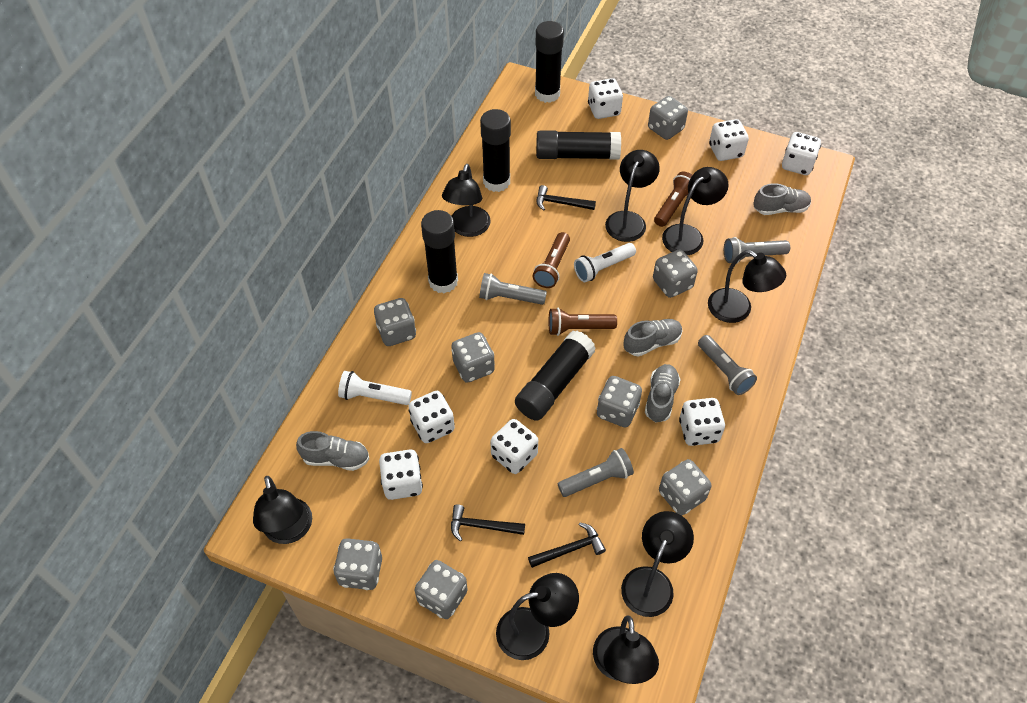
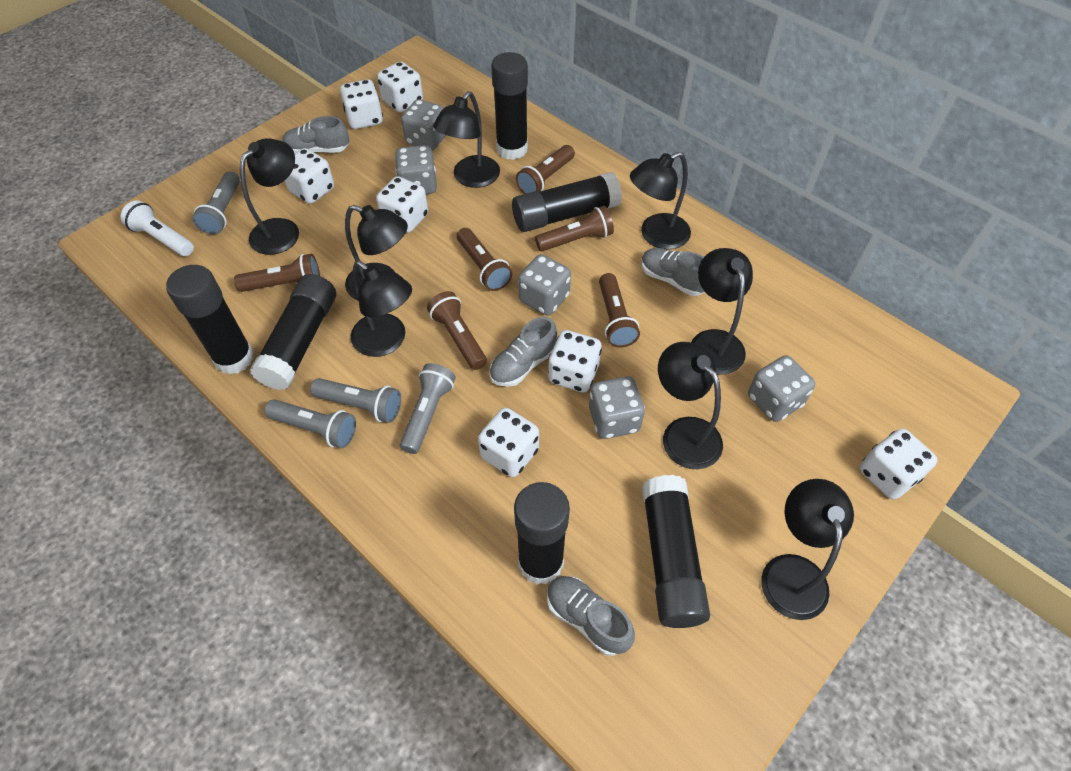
black glue stick: [421,210,458,293] [480,109,511,192] [515,331,596,421] [535,21,564,103] [536,130,621,160] = 5 -> [166,265,254,375] [250,274,336,390] [491,52,528,160] [512,172,622,232] [514,482,570,585] [642,475,710,628] = 6
black hammer: [451,504,525,541] [528,522,606,568] [537,185,596,211] = 3 -> none = 0
brown flashlight: [533,232,570,288] [548,308,617,336] [654,172,692,227] = 3 -> [234,254,320,292] [427,291,487,370] [457,228,512,291] [516,145,575,194] [535,206,614,251] [599,273,640,348] = 6
grey dice: [333,538,382,590] [374,298,416,346] [415,560,468,619] [451,332,495,383] [597,376,642,428] [648,96,688,140] [653,250,698,298] [659,459,712,515] = 8 -> [395,145,437,194] [401,99,446,151] [518,254,571,316] [589,376,645,439] [748,355,815,422] = 5
white flashlight: [338,371,412,405] [574,243,636,282] = 2 -> [121,200,194,256] = 1

